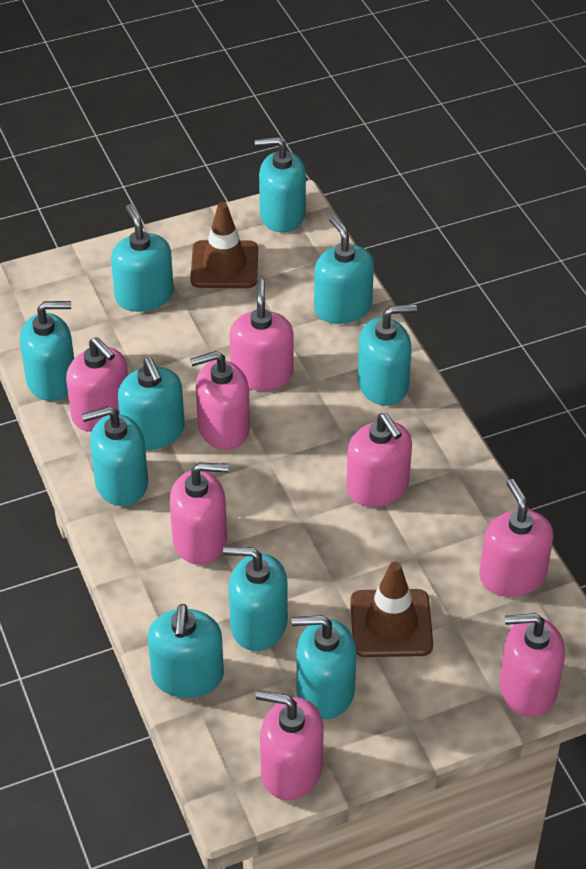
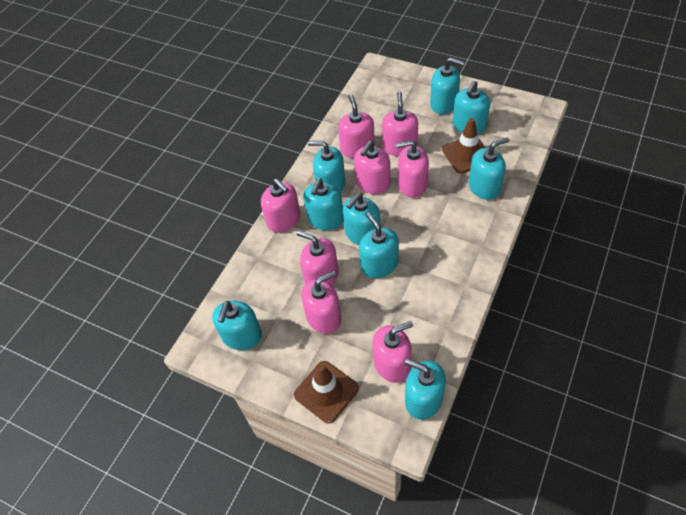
turquoise soap dispenser: [20,301,74,401] [82,406,148,506] [111,204,174,312] [118,357,185,450] [148,604,224,698] [223,546,288,651] [255,137,306,232] [292,615,357,720] [314,216,374,324] [358,304,417,406] = 10 -> [212,301,262,350] [303,178,344,230] [308,141,345,193] [343,193,380,245] [359,212,399,278] [405,359,446,420] [430,57,464,114] [453,81,490,134] [468,137,509,200] = 9

